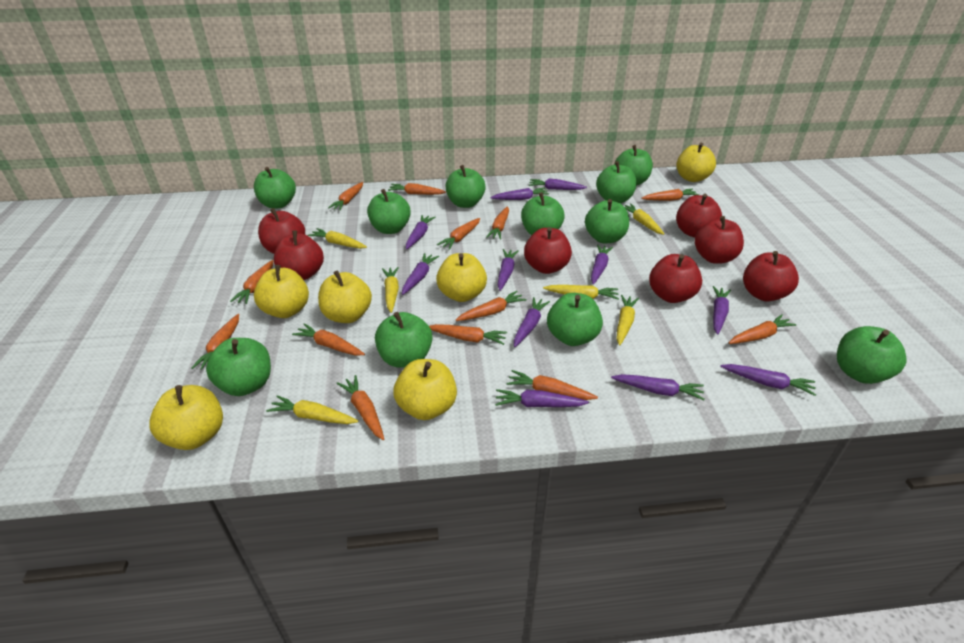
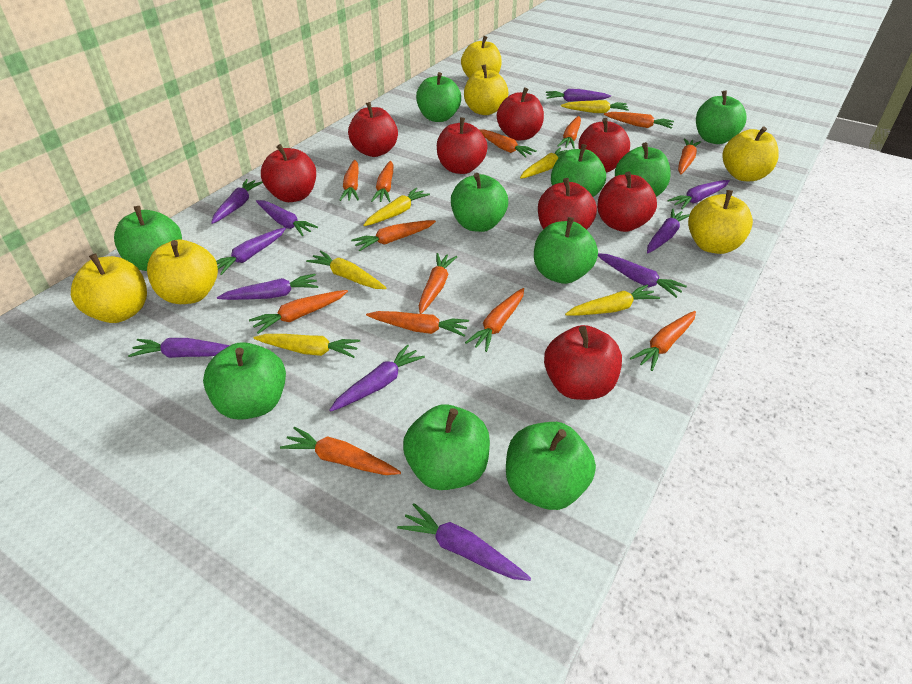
green apple: [206,338,271,396] [254,167,296,209] [367,189,411,234] [375,312,433,368] [445,165,486,208] [521,192,565,235] [547,293,603,346] [585,199,629,243] [596,161,636,203] [614,145,653,186] [837,326,906,384] = 11 -> [114,206,182,271] [203,342,286,420] [403,404,490,490] [416,72,461,122] [451,173,508,232] [506,422,596,510] [534,217,598,284] [551,144,606,197] [615,142,671,197] [696,90,747,144] = 10
red apple: [258,208,305,254] [274,230,324,280] [524,227,572,274] [649,254,702,303] [676,194,722,238] [695,216,744,264] [743,251,799,302] = 7 -> [261,144,316,202] [348,102,398,157] [437,117,488,174] [497,87,544,141] [538,178,597,230] [544,325,622,400] [578,118,630,172] [597,171,657,232] = 8

